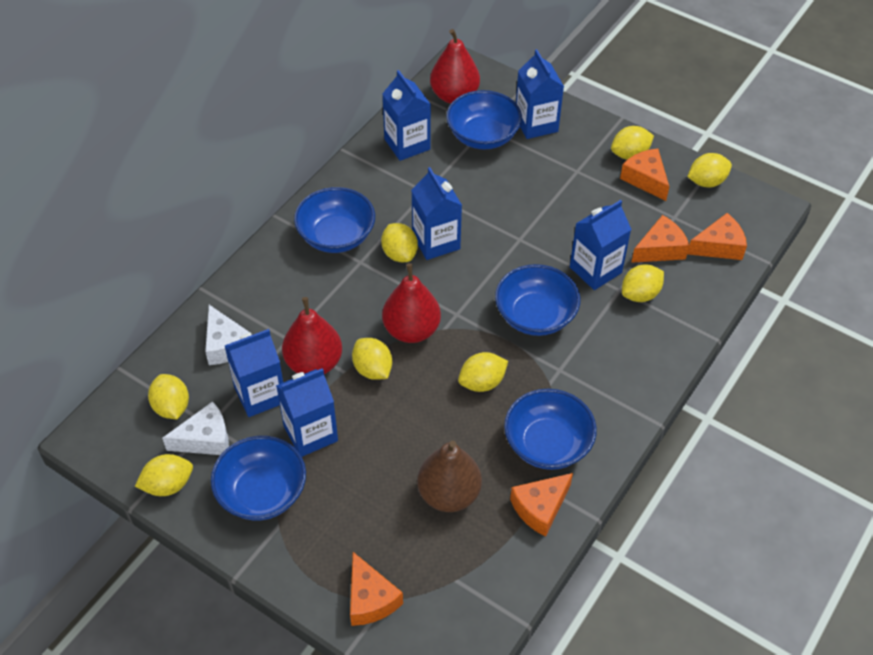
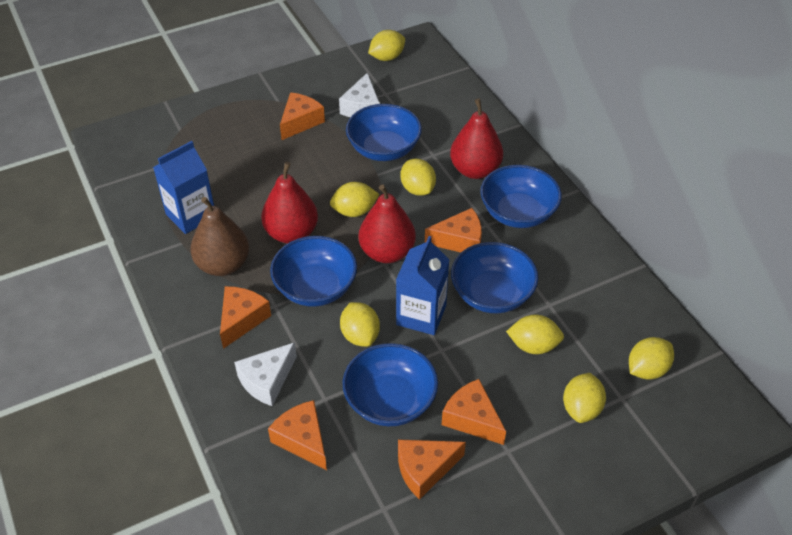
blue carton: [225,329,283,417] [276,368,338,457] [382,70,431,161] [411,167,462,260] [516,49,564,139] [570,200,632,290] = 6 -> [153,141,214,234] [396,236,449,335] = 2
orange cheese: [350,552,403,626] [510,473,573,537] [620,149,669,201] [631,215,690,263] [687,213,747,260] = 5 -> [220,286,271,349] [268,400,327,470] [280,92,325,140] [398,439,466,500] [425,208,482,252] [442,379,506,445] = 6
yellow lemon: [135,454,193,496] [148,374,189,419] [352,338,392,380] [381,223,418,262] [458,352,508,392] [611,126,654,160] [622,264,664,302] [687,153,732,187] = 8 -> [330,182,380,217] [340,302,380,347] [368,30,405,61] [400,159,436,196] [506,315,564,354] [563,373,606,423] [629,337,674,380] = 7

